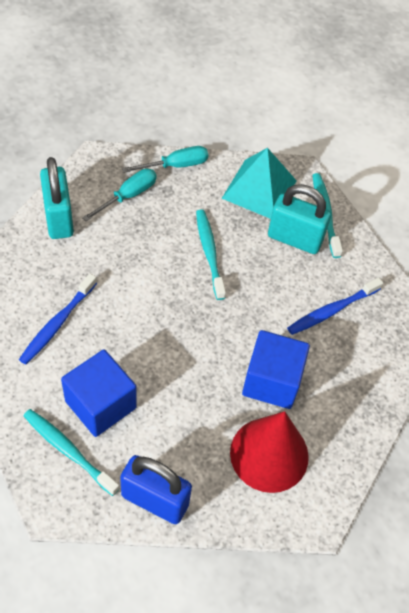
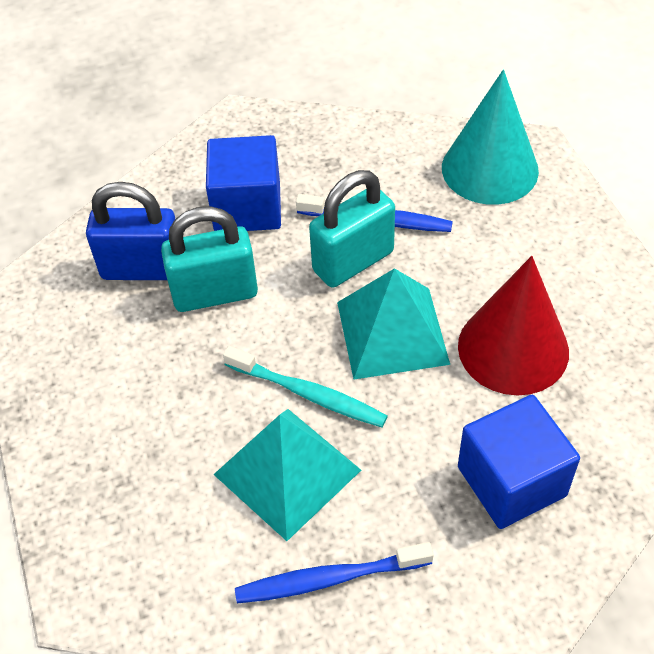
turquoise cone: none = 0 -> [442,69,539,205] = 1
turquoise pyramid: [222,148,297,219] = 1 -> [213,409,361,541] [337,268,450,379] = 2
turquoise screwdriver: [82,169,157,221] [122,146,208,173] = 2 -> none = 0
turquoise toothbrush: [23,409,120,496] [196,209,226,300] [312,173,343,258] = 3 -> [223,346,388,427] = 1

